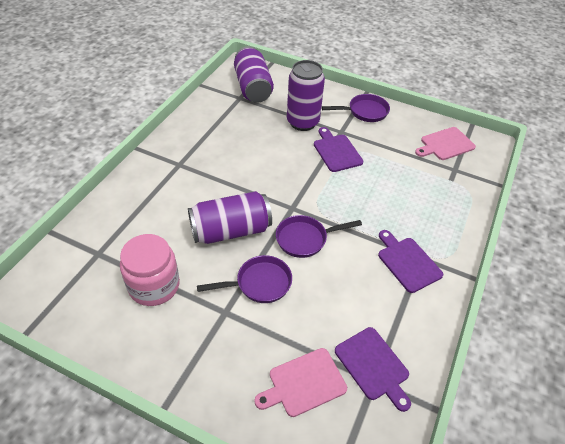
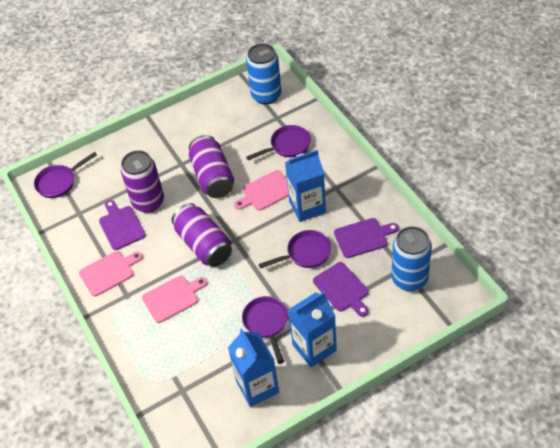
blue can: none = 0 -> [246,43,281,104] [391,226,432,291] = 2
blue carton: none = 0 -> [228,329,279,407] [285,150,326,222] [288,292,337,367] = 3
pink cutting board: [254,348,347,417] [415,127,476,160] = 2 -> [79,251,143,297] [142,276,207,323] [234,170,289,211] = 3
pink jar: [120,234,180,306] = 1 -> none = 0
purple pan: [197,255,292,303] [276,215,362,258] [322,94,390,122] = 3 -> [34,152,97,198] [242,296,288,364] [246,125,311,161] [258,230,331,269] = 4

